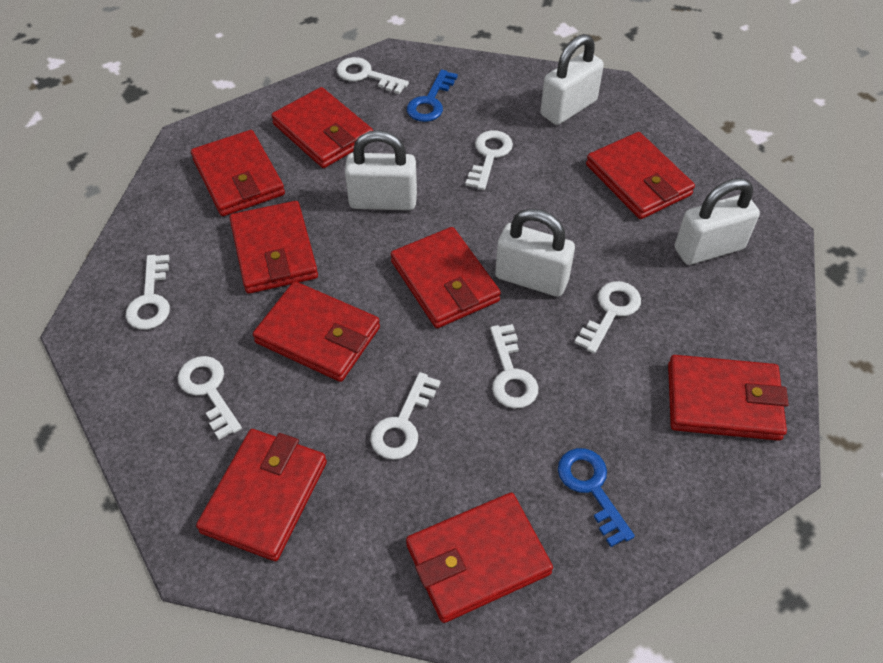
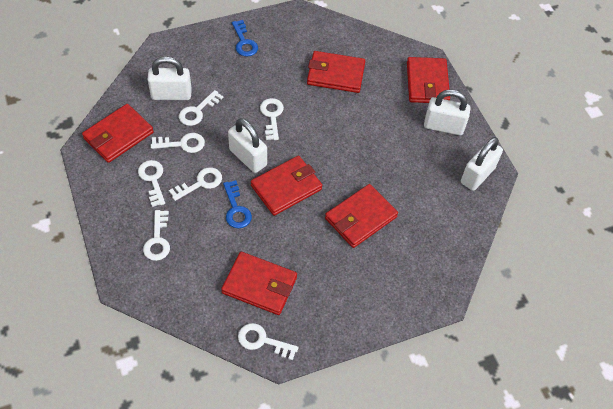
red wallet: [191,130,285,216] [196,429,327,561] [230,201,318,294] [253,281,380,382] [271,87,373,168] [391,227,501,328] [406,492,553,623] [586,132,695,219] [668,355,789,441] = 9 -> [82,104,154,163] [221,252,297,315] [251,156,322,216] [307,51,365,93] [325,184,398,248] [407,57,450,103] = 6

